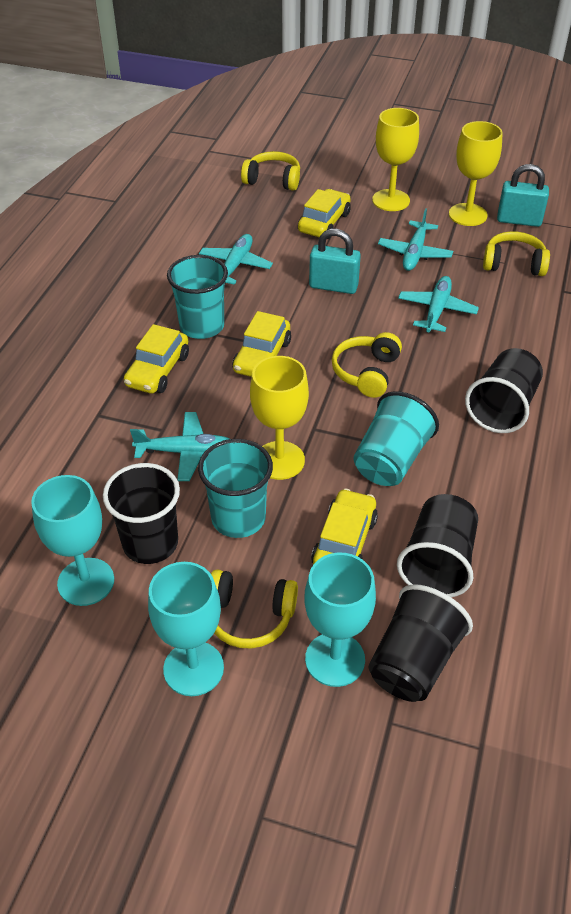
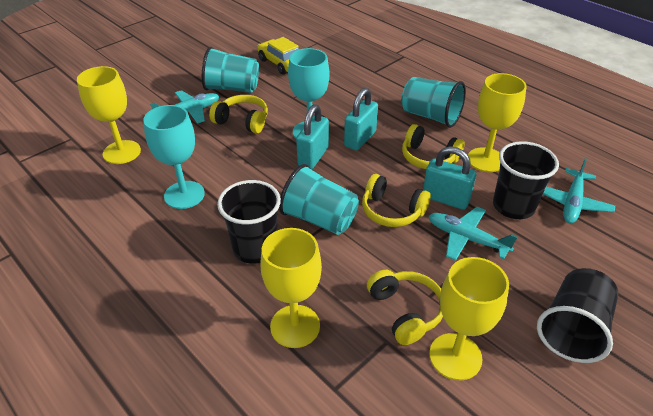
black cup: [103,463,180,564] [369,584,473,702] [397,494,478,597] [465,348,543,433] = 4 -> [217,180,281,264] [493,141,559,219] [537,268,619,363] = 3
turquoise goblet: [31,475,114,606] [148,562,224,696] [304,553,376,687] = 3 -> [143,105,205,209] [288,48,329,138] = 2
turquoise padlock: [309,229,361,294] [497,164,549,227] = 2 -> [296,104,329,169] [344,88,378,151] [423,146,476,210] = 3
turquoise plane: [130,412,230,481] [199,234,273,285] [378,208,453,271] [398,276,479,332] = 4 -> [150,90,219,124] [429,207,517,261] [543,158,615,224] = 3
yellow car: [124,324,189,393] [233,311,291,377] [298,189,351,239] [311,488,378,565] = 4 -> [257,37,299,74] = 1
yellow goblet: [250,356,309,480] [372,108,419,211] [449,121,503,226] = 3 -> [77,66,141,164] [260,228,322,348] [429,257,509,380] [468,73,527,172] = 4

